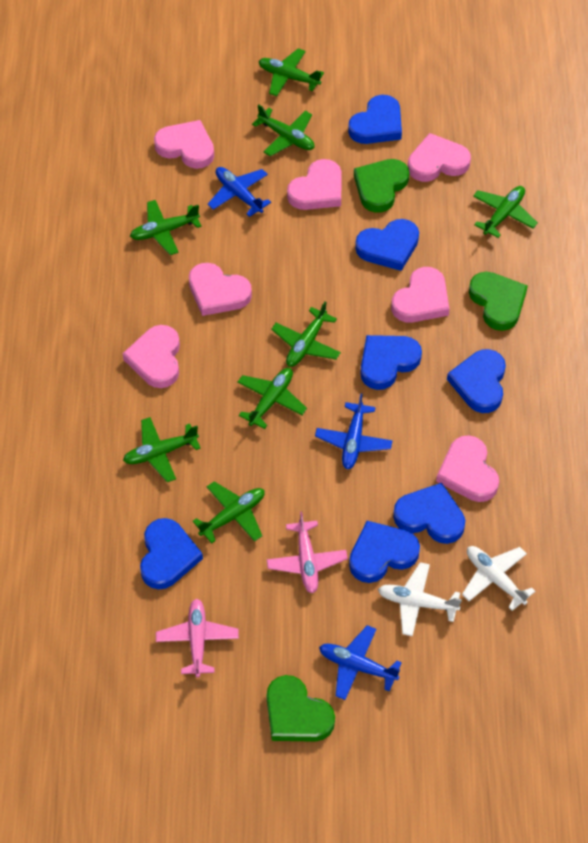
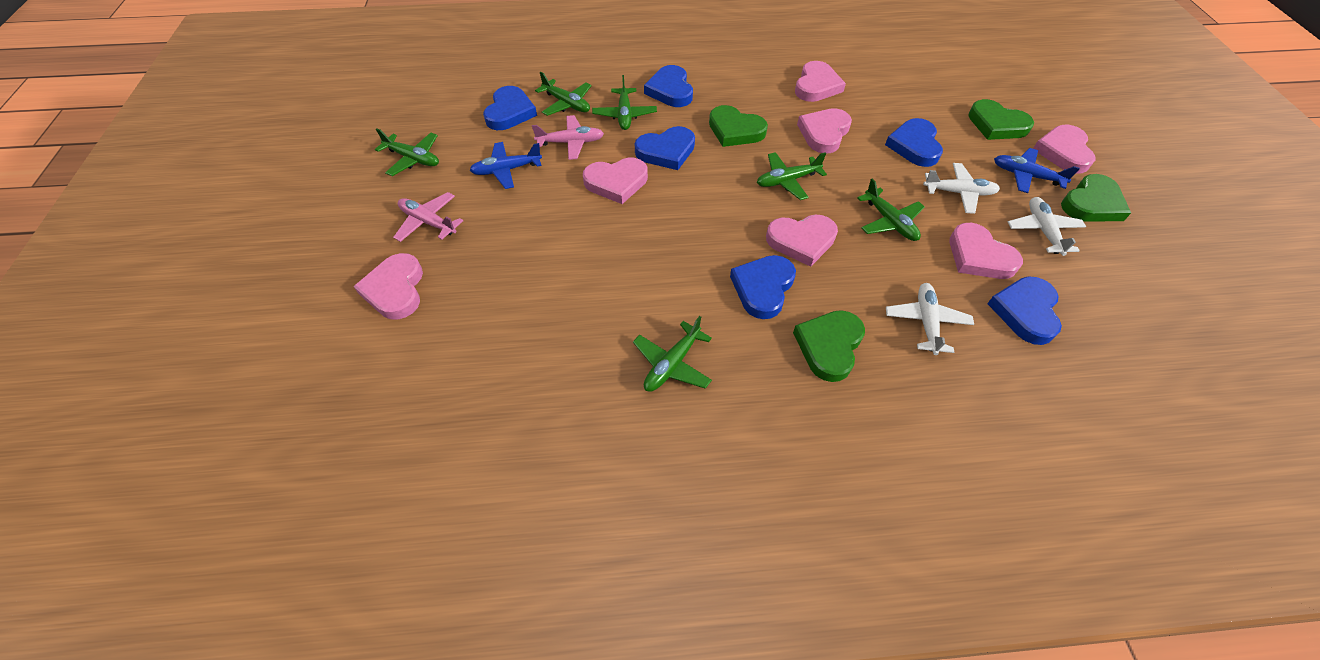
blue heart: [140,518,203,589] [348,95,402,144] [349,521,420,583] [355,219,419,271] [360,335,422,390] [393,483,465,544] [447,349,506,413] = 7 -> [483,86,537,130] [635,126,695,170] [644,65,693,107] [730,255,796,319] [885,118,943,167] [987,276,1062,345] = 6
blue plane: [208,167,271,217] [315,393,393,469] [319,625,402,700] = 3 -> [470,142,542,189] [994,148,1080,193] = 2
green heart: [267,675,335,742] [354,159,409,213] [469,272,528,331] = 3 -> [709,105,768,147] [793,310,865,382] [968,99,1034,140] [1061,174,1131,222] = 4
green plane: [123,417,201,482] [130,200,201,255] [192,481,265,544] [237,368,307,429] [252,104,315,156] [259,48,324,96] [271,301,341,367] [473,186,538,238] = 8 -> [375,129,439,176] [535,71,591,116] [592,75,657,130] [633,316,712,392] [757,152,827,200] [858,179,925,241] = 6
white plane: [378,562,462,636] [462,546,535,611] = 2 -> [886,283,974,355] [923,163,1000,214] [1008,197,1086,256] = 3

